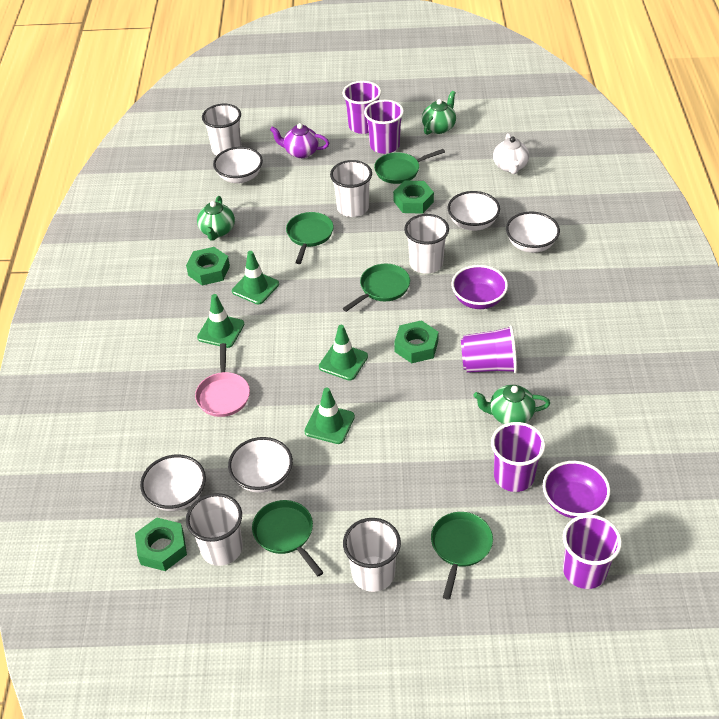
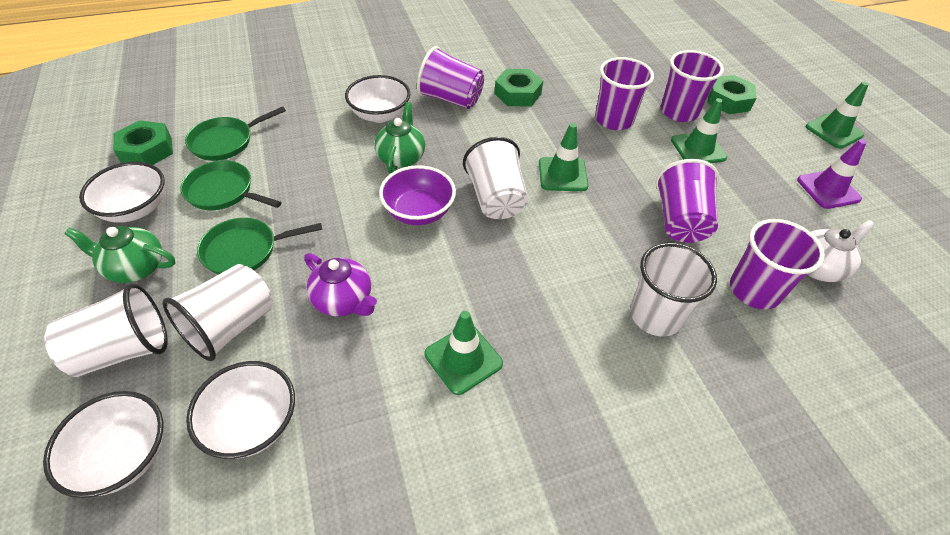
green nut: [135,518,187,571] [186,247,230,285] [393,180,434,214] [394,320,439,363] = 4 -> [113,120,173,165] [494,69,543,106] [708,75,757,114] = 3
green pan: [252,500,324,576] [286,212,334,264] [343,264,410,312] [374,149,445,184] [431,512,493,600] = 5 -> [180,160,281,210] [185,106,286,161] [197,218,322,275] = 3
green teapot: [197,196,235,240] [422,91,456,135] [473,385,550,424] = 3 -> [64,226,175,283] [374,102,425,174] = 2
pink pan: [195,343,250,417] = 1 -> none = 0
purple bowl: [451,265,508,309] [543,461,610,518] = 2 -> [379,165,456,225] = 1
purple traffic cone: none = 0 -> [797,139,867,209] = 1
white bowl: [140,455,206,511] [213,147,263,183] [228,437,293,493] [448,191,500,231] [506,211,560,253] = 5 -> [43,391,164,498] [79,162,165,223] [186,361,295,459] [345,75,410,123] = 4
white cup: [186,493,243,566] [202,104,242,155] [330,160,372,217] [343,518,401,592] [404,214,449,274] = 5 -> [44,283,168,377] [162,264,272,361] [463,137,528,219] [630,243,717,337] = 4

